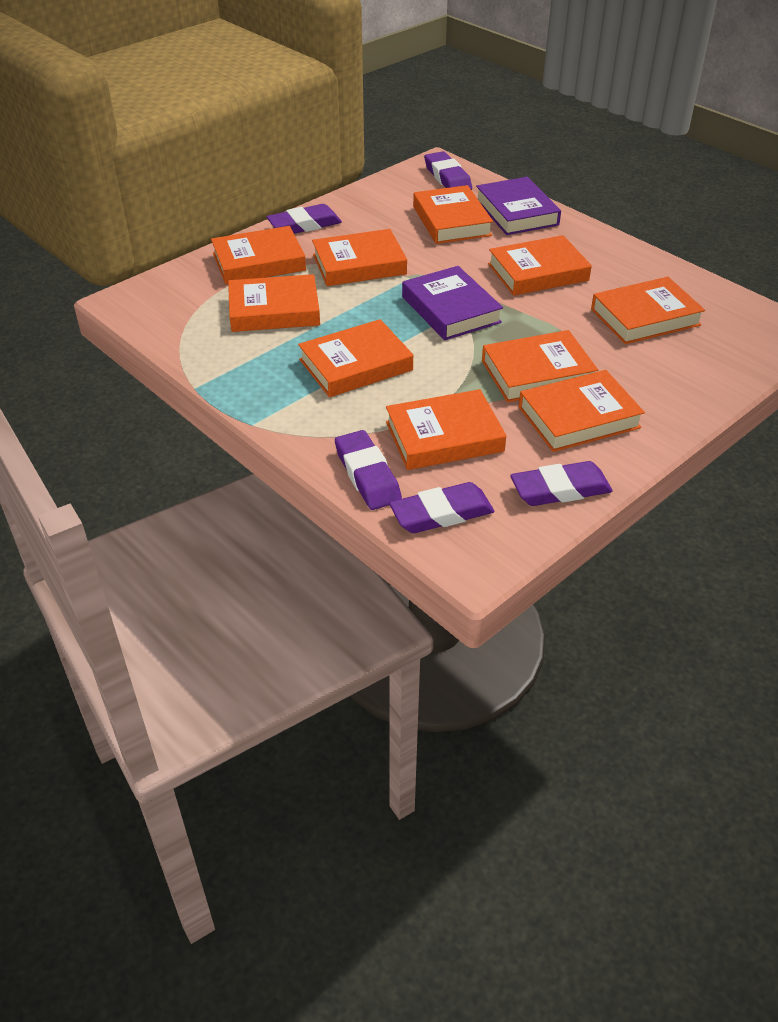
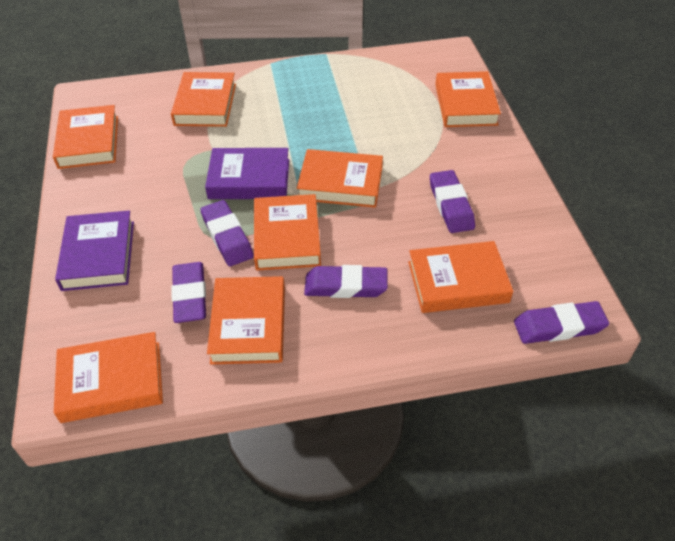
orange book: [211,226,306,284] [228,274,320,332] [298,319,413,397] [312,229,407,286] [386,389,506,470] [413,185,493,244] [482,330,598,402] [488,235,592,296] [519,370,645,452] [591,277,705,344] = 10 -> [53,105,118,169] [54,332,163,423] [171,72,236,127] [207,276,285,365] [254,194,321,271] [297,149,383,208] [408,241,513,313] [435,71,501,127] = 8

